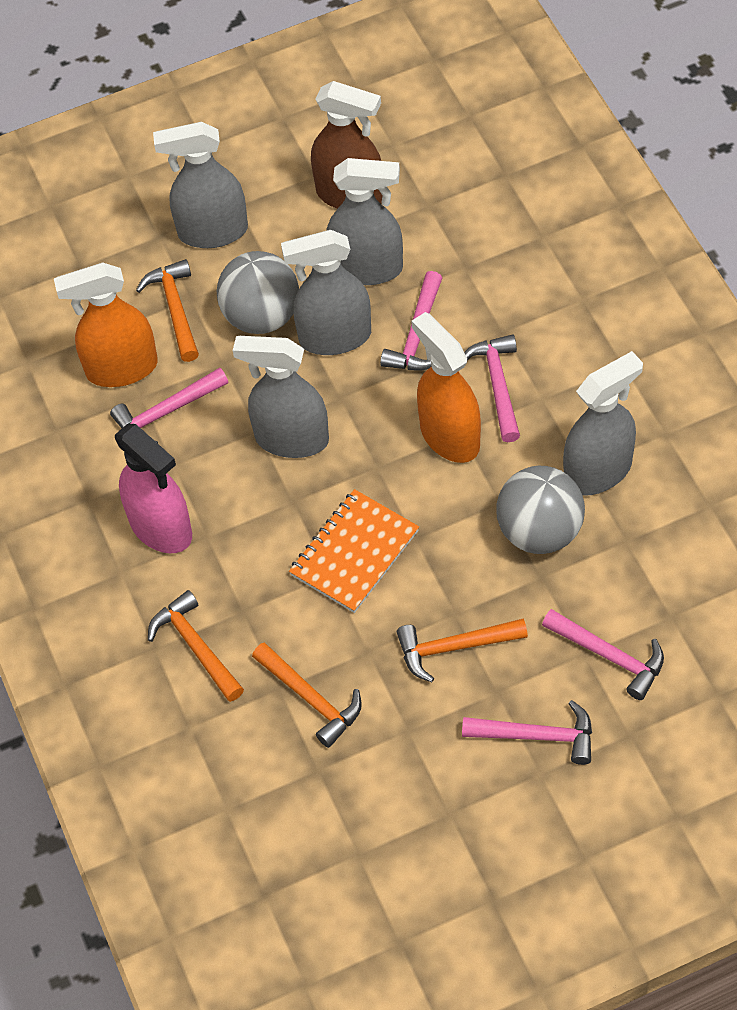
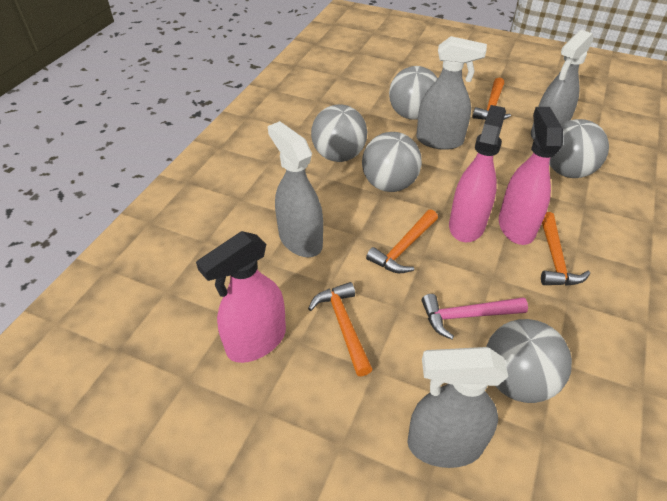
brown spray bottle: [311,81,382,209] = 1 -> none = 0
grey ball: [217,251,299,334] [496,466,585,554] = 2 -> [311,104,367,162] [362,132,422,192] [389,66,438,120] [486,319,572,403] [549,119,609,178] = 5
grey spray bottle: [153,122,248,248] [233,336,329,458] [281,230,371,355] [326,158,403,285] [563,351,643,496] = 5 -> [268,121,323,257] [407,347,508,468] [416,36,487,150] [531,30,593,140] = 4
orange notebook: [289,489,419,613] = 1 -> none = 0
orange spray bottle: [54,262,158,387] [411,312,481,463] = 2 -> none = 0
pink hammer: [110,367,228,443] [380,271,442,371] [462,700,592,765] [464,334,520,442] [542,609,664,700] = 5 -> [422,294,528,339] = 1
pink spray bottle: [115,424,192,553] = 1 -> [196,231,286,363] [449,105,506,242] [499,107,563,245] = 3

